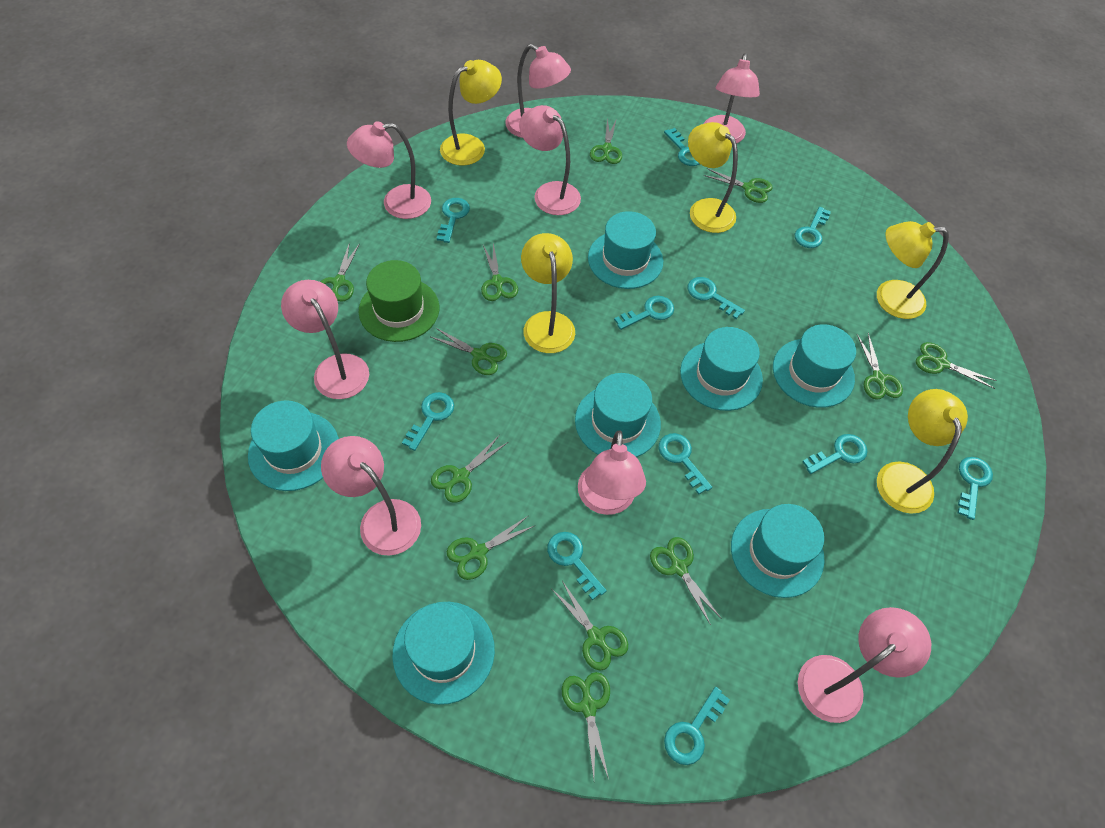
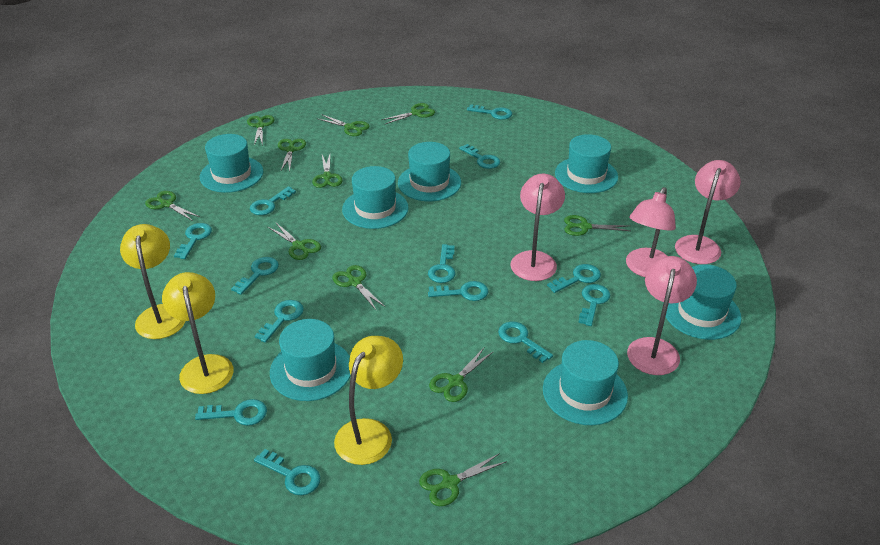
green hat: [359,260,439,342] = 1 -> none = 0
green scissors: [320,242,360,302] [431,328,507,375] [431,435,508,503] [447,516,536,580] [481,243,518,301] [552,581,628,671] [562,672,610,779] [590,118,622,164] [650,537,722,625] [703,168,772,203] [857,333,903,400] [916,342,997,389] = 12 -> [145,191,200,221] [247,115,274,146] [268,222,321,260] [278,139,306,171] [312,154,342,188] [316,114,370,136] [332,265,385,310] [381,103,435,125] [419,453,507,506] [429,348,494,402] [564,215,630,236] = 11
pink lamp: [281,280,369,399] [321,436,421,556] [347,121,431,219] [505,44,571,138] [519,105,581,215] [578,430,646,515] [704,53,760,143] [798,607,931,723] = 8 -> [510,174,565,281] [626,187,676,277] [627,256,697,375] [675,160,741,264] = 4
turquoise key: [402,392,454,451] [436,198,470,243] [547,532,607,600] [614,296,674,330] [659,433,712,494] [664,128,699,166] [664,687,730,765] [687,277,745,319] [795,207,831,248] [802,434,867,474] [958,457,993,520] = 11 -> [174,223,212,259] [195,399,267,426] [231,257,279,295] [250,186,296,215] [254,449,321,495] [255,300,304,343] [428,244,456,283] [428,281,488,301] [459,144,500,169] [467,104,512,120] [498,321,553,363] [547,264,601,293] [578,284,611,326] = 13
yellow lamp: [440,60,502,166] [521,233,575,353] [688,122,738,233] [877,221,949,319] [877,389,968,514] = 5 -> [120,224,186,339] [162,272,234,394] [334,336,403,465] = 3

